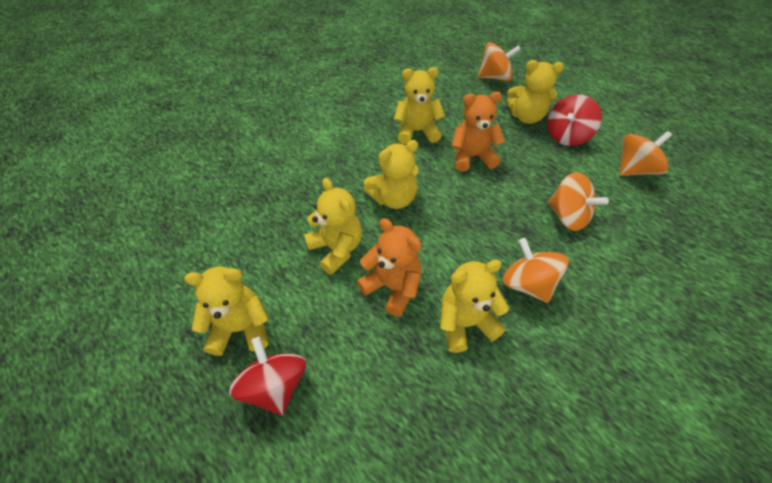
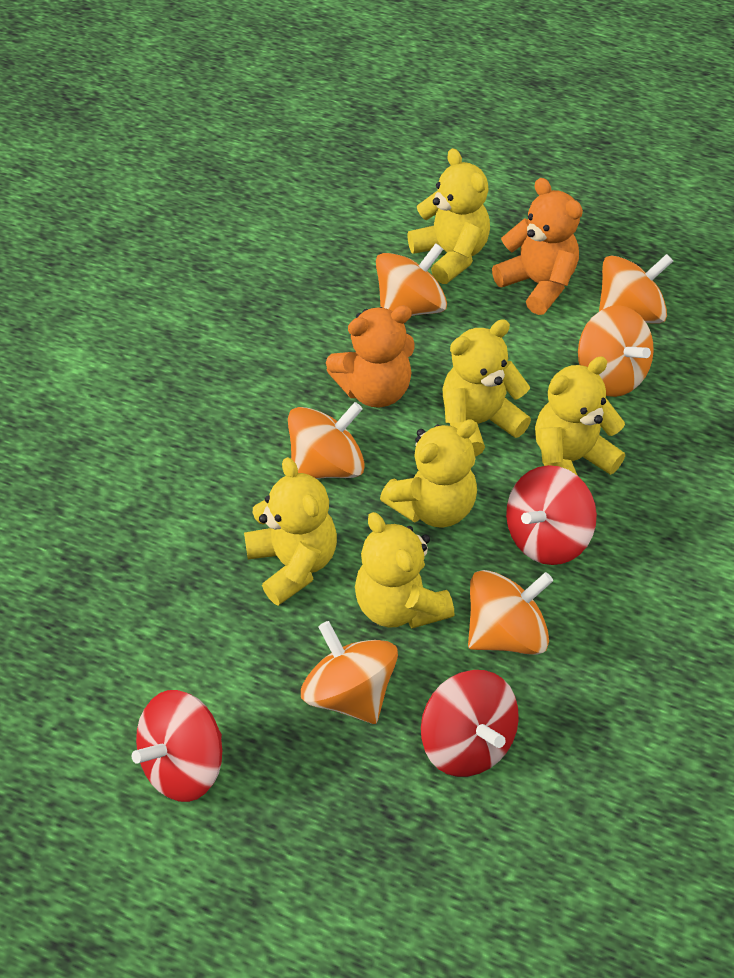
orange spinning top: [478,42,521,82] [503,238,569,303] [548,172,609,231] [619,131,672,176] = 4 -> [288,402,365,479] [301,621,398,724] [376,243,447,316] [468,570,553,655] [578,305,654,397] [599,254,673,324] = 6
red spinning top: [229,337,306,416] [547,95,602,146] = 2 -> [132,690,222,802] [421,670,519,777] [506,465,597,565] = 3

